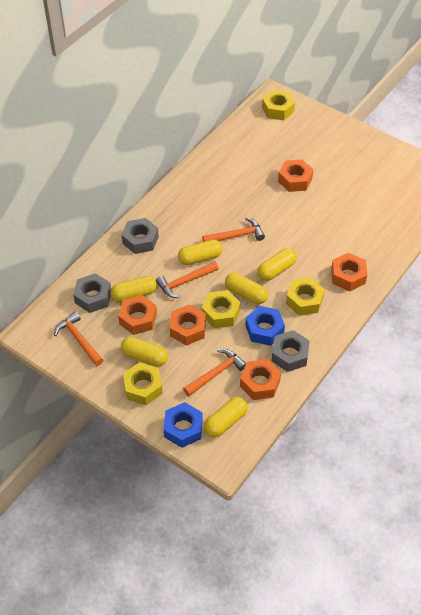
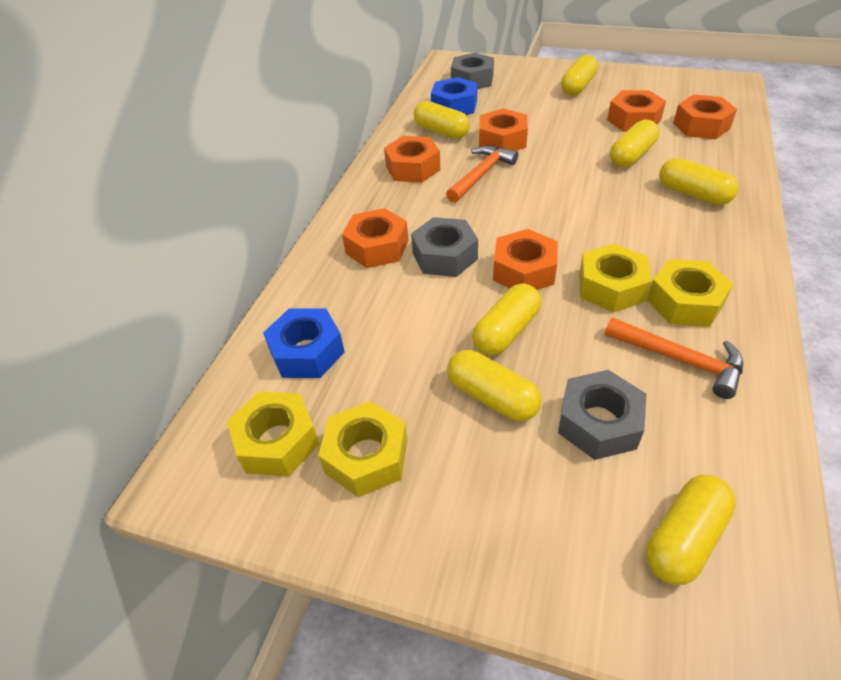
orange hammer: [54,312,103,366] [156,261,219,298] [183,349,246,396] [202,217,265,242] = 4 -> [446,146,518,203] [605,317,743,399] = 2
orange nut: [118,295,157,335] [170,304,206,345] [240,359,281,400] [278,159,314,192] [331,253,367,291] = 5 -> [342,208,409,268] [384,136,440,183] [479,108,528,151] [493,229,558,290] [607,90,666,132] [673,95,737,139] = 6
yellow capsule: [110,276,157,302] [121,337,168,367] [178,240,223,265] [204,397,248,437] [225,273,268,304] [257,248,297,281] = 6 -> [414,101,470,139] [447,350,541,422] [472,284,541,356] [561,55,598,95] [610,119,659,168] [646,475,736,585] [660,158,738,205] = 7

